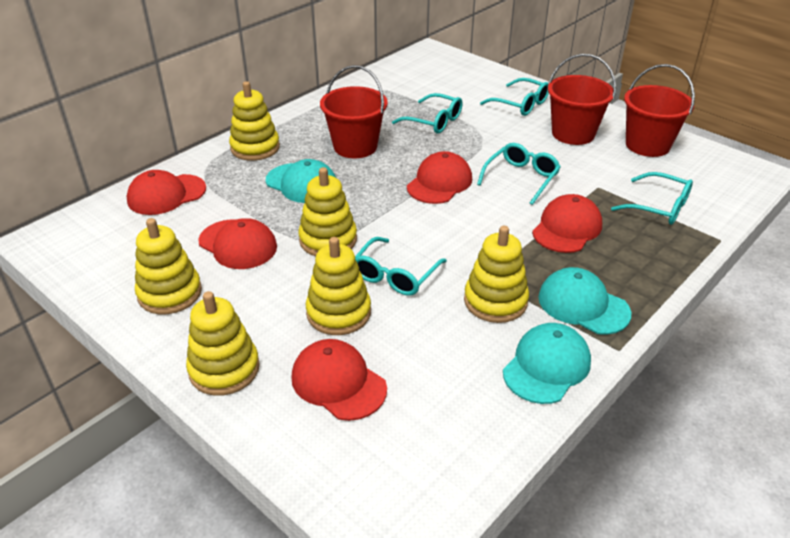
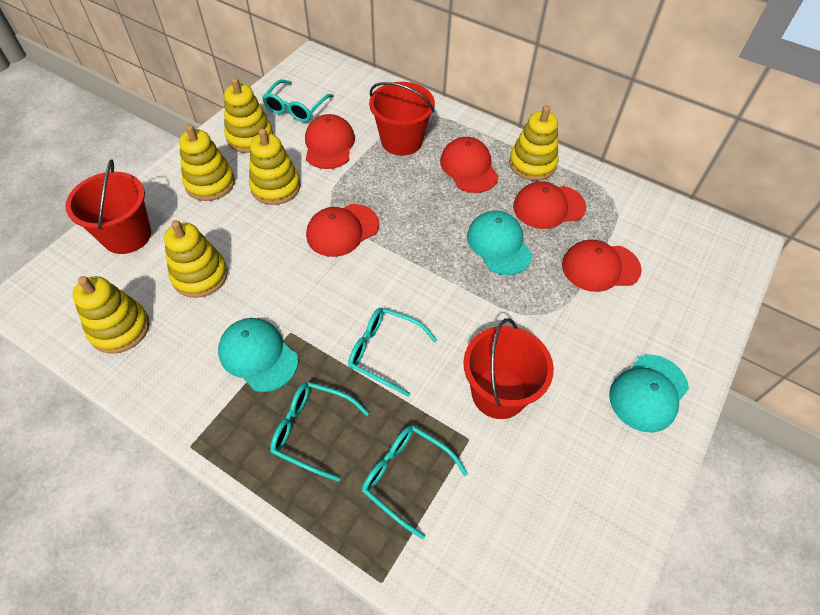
turquoise glasses: [355,237,447,296] [392,93,463,134] [477,143,561,205] [480,78,549,116] [611,172,693,225] = 5 -> [262,80,334,122] [270,382,369,481] [348,308,437,397] [362,425,468,539] = 4

